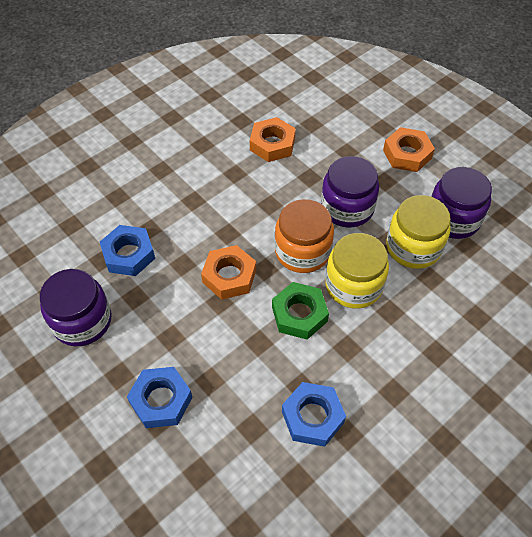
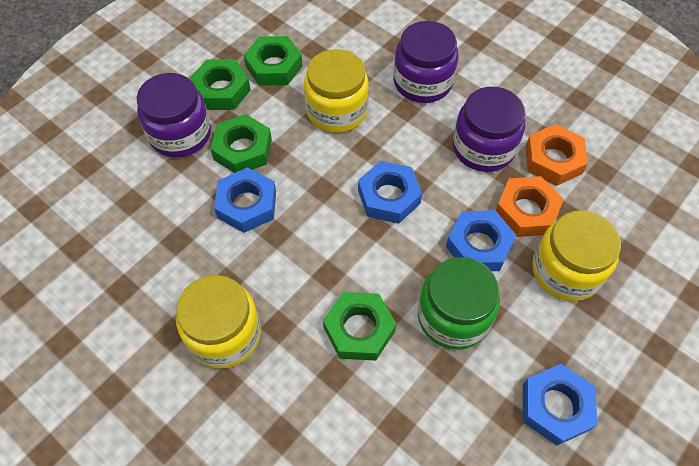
blue nut: [100,225,155,276] [127,367,193,428] [282,382,346,447] = 3 -> [214,167,276,233] [358,161,422,224] [446,210,516,271] [523,364,598,446] = 4
green jar: none = 0 -> [418,257,500,350] = 1
green nut: [272,282,329,340] = 1 -> [189,59,251,110] [210,114,272,173] [244,36,303,86] [323,292,396,361] = 4
orange jar: [275,199,334,273] = 1 -> none = 0
orange nut: [201,245,256,299] [250,117,296,162] [383,127,435,172] = 3 -> [496,176,563,237] [526,124,588,186] = 2
yellow jar: [325,233,389,309] [387,195,451,269] = 2 -> [176,275,261,369] [304,49,369,133] [532,210,621,301] = 3

